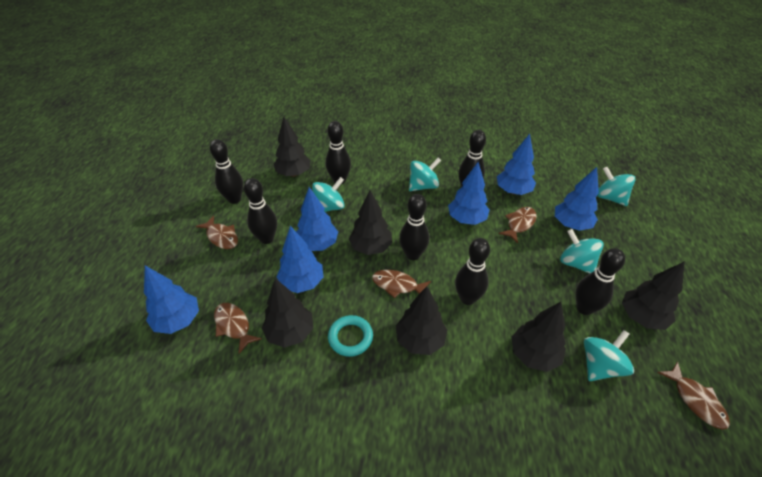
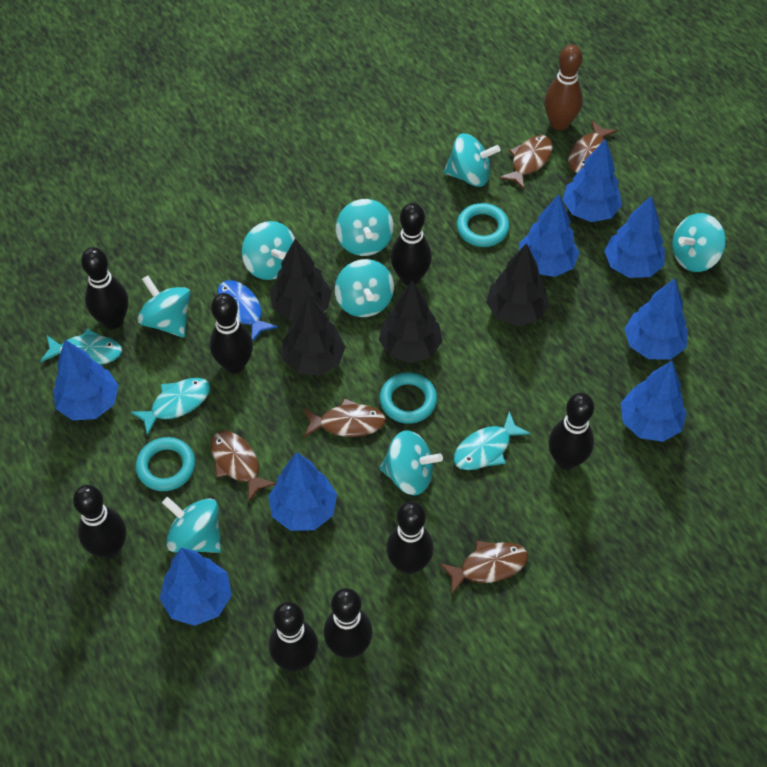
black bowling pin: [210,139,243,204] [244,178,277,244] [325,121,351,184] [399,194,429,260] [455,238,490,305] [458,130,486,187] [575,248,625,315] = 7 -> [73,485,126,559] [81,247,128,329] [210,293,253,373] [269,602,318,671] [324,588,373,658] [386,501,434,574] [391,203,432,285] [549,393,594,470] = 8
black tree: [262,278,313,348] [274,117,311,177] [349,190,392,255] [396,286,447,355] [511,302,566,372] [622,261,685,330] = 6 -> [270,239,332,320] [282,294,345,375] [379,280,442,363] [486,243,549,326] = 4
blue fish: none = 0 -> [217,280,278,341] = 1
blue tree: [144,266,199,334] [276,226,324,293] [296,187,338,251] [448,162,490,225] [497,134,536,195] [555,167,599,231] = 6 -> [53,340,119,421] [159,548,232,626] [268,452,337,531] [519,194,579,277] [563,139,622,222] [604,195,665,278] [621,361,687,442] [624,279,688,360] = 8
brown bowling pin: none = 0 -> [544,44,583,130] = 1
turquoise fish: none = 0 -> [40,329,122,365] [131,378,210,436] [454,411,531,470] = 3
turquoise ring: [328,315,373,357] = 1 -> [135,437,195,491] [380,372,437,424] [457,203,509,247] = 3
turquoise spinning top: [312,177,345,212] [409,158,441,191] [560,229,604,274] [584,330,634,381] [597,167,636,206] = 5 -> [137,275,191,337] [162,497,222,553] [242,221,295,280] [335,259,394,317] [336,199,393,256] [380,430,443,495] [444,133,500,187] [672,213,726,272] = 8

